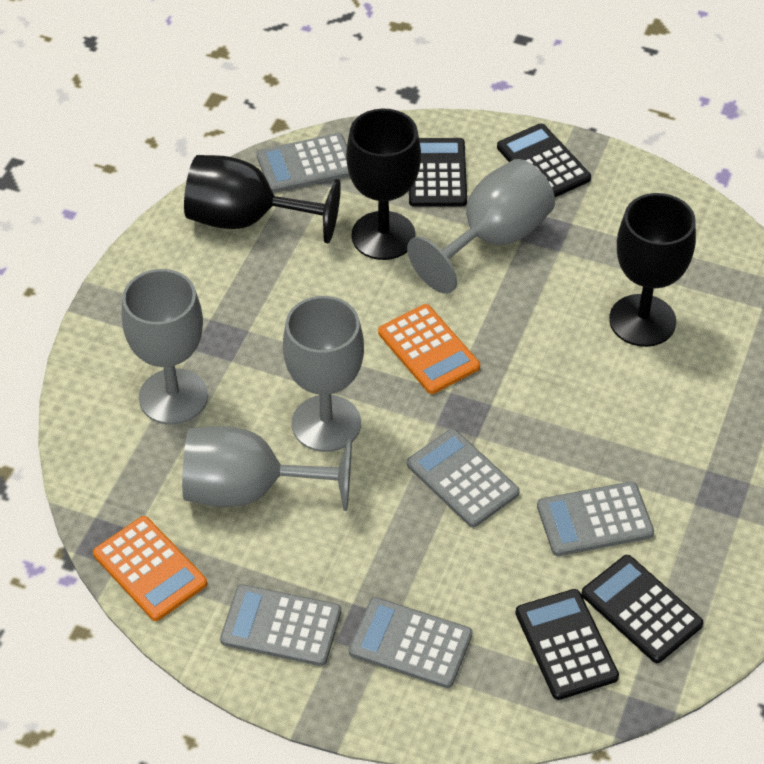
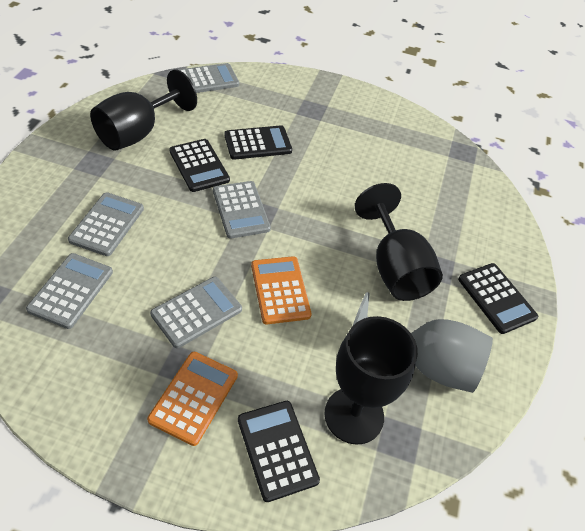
grey goblet: [122,269,208,424] [182,426,352,511] [283,296,364,452] [407,159,555,294] = 4 -> [353,292,493,393] = 1

